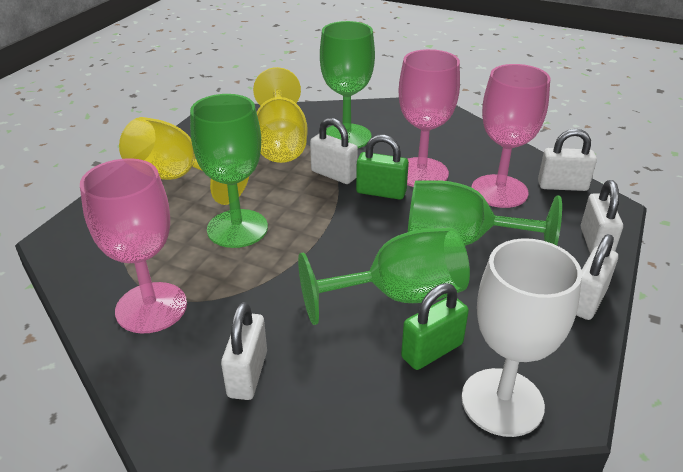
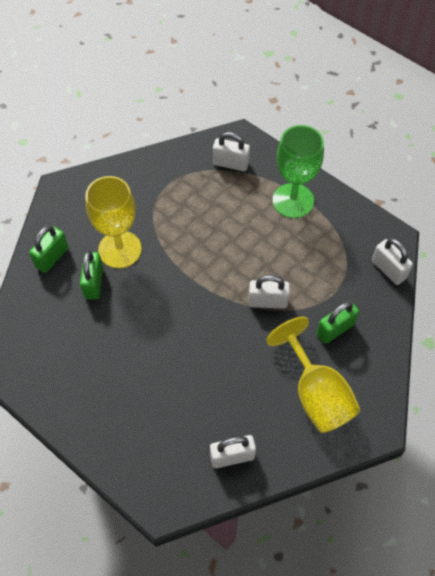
green goblet: [190,94,268,248] [298,228,470,325] [320,21,375,148] [408,180,562,246] = 4 -> [272,125,324,218] = 1
green padlock: [356,135,409,200] [401,283,469,370] = 2 -> [29,225,68,273] [80,250,103,299] [317,301,359,344] = 3
pink goblet: [80,158,187,333] [399,49,460,187] [471,64,551,208] = 3 -> none = 0
white goblet: [461,238,582,437] = 1 -> none = 0
white padlock: [221,302,267,400] [310,118,358,184] [538,129,597,191] [576,234,618,320] [581,180,623,254] = 5 -> [210,435,256,468] [213,132,250,171] [248,275,290,309] [372,238,413,285] = 4

